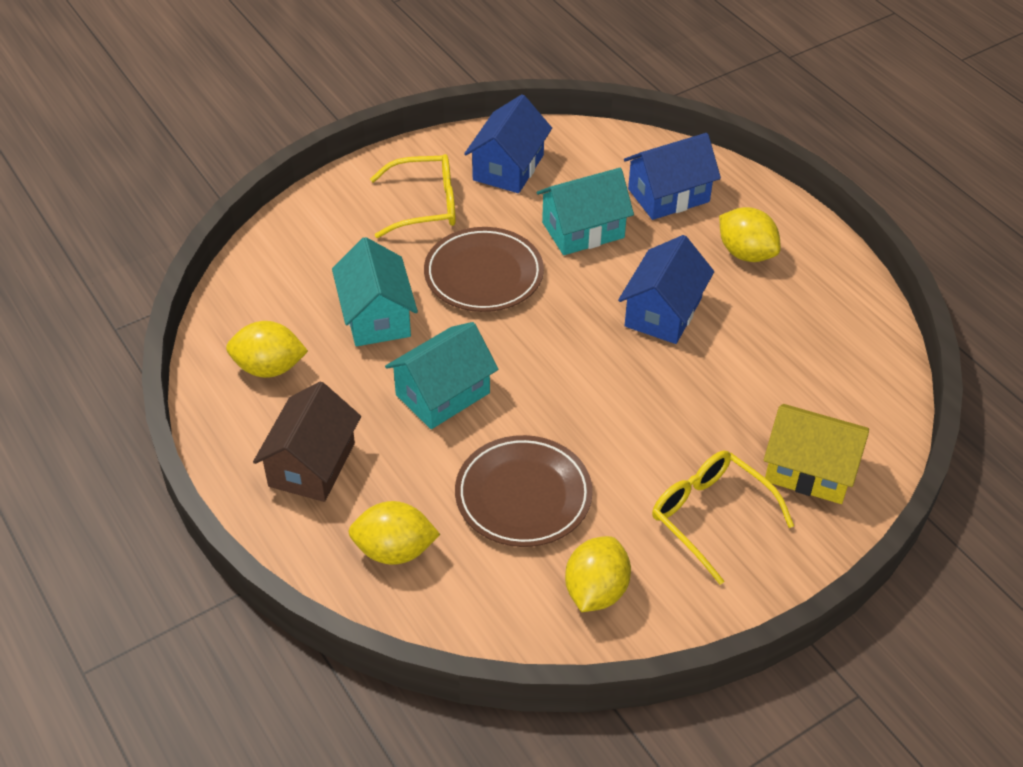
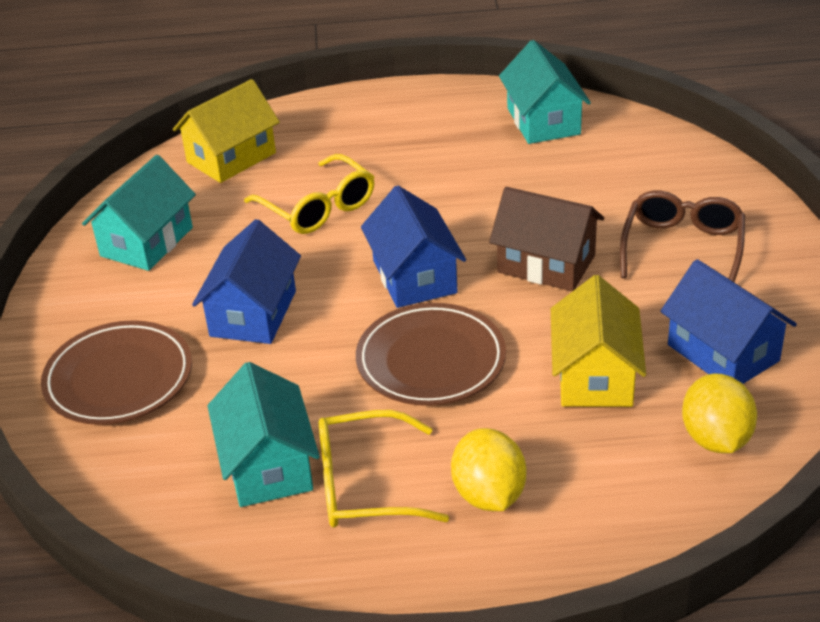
brown glasses: none = 0 -> [620,191,745,282] = 1
yellow house: [764,404,869,504] = 1 -> [173,79,280,183] [551,275,646,407] = 2
yellow lemon: [226,321,308,378] [348,501,440,565] [565,536,631,612] [719,207,781,262] = 4 -> [451,428,526,511] [682,374,757,453] = 2

